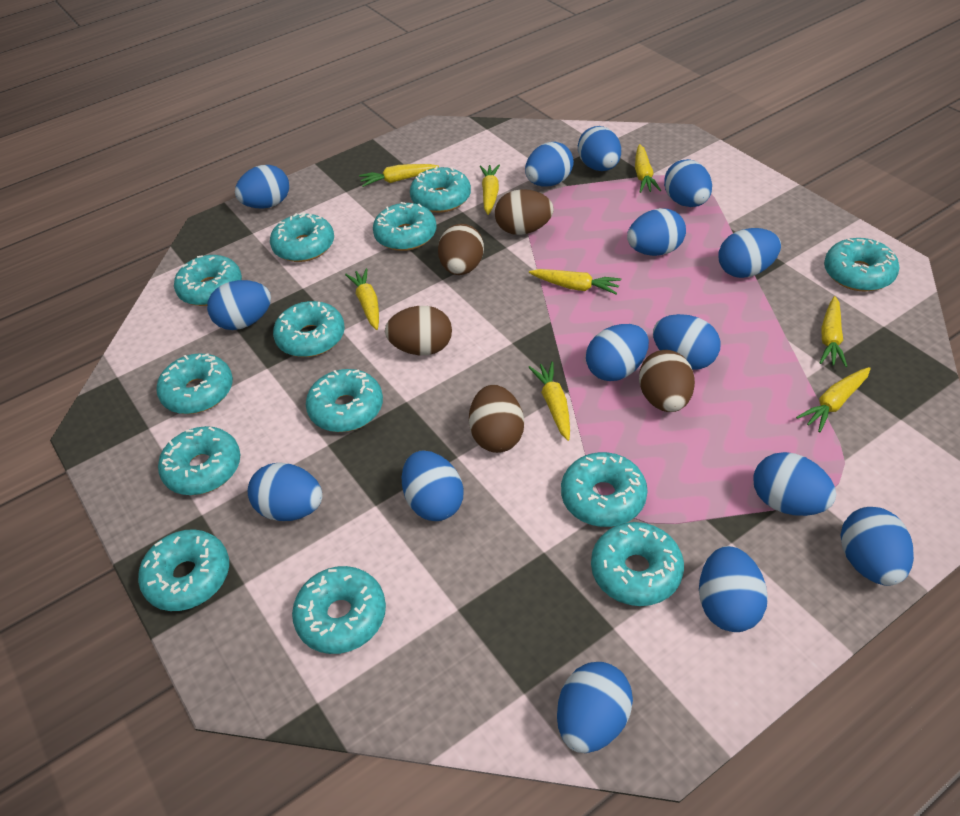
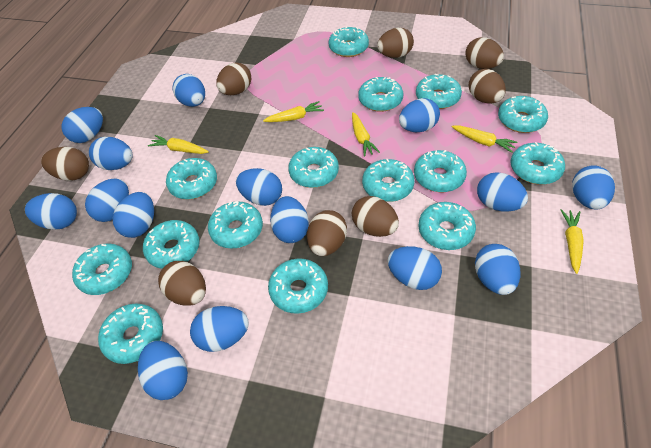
brown egg: [385,306,452,355] [438,224,484,275] [469,385,524,453] [495,189,554,235] [639,350,695,412] = 5 -> [41,147,89,181] [158,261,206,306] [216,62,251,95] [307,210,347,256] [352,196,399,237] [377,28,414,58] [465,37,504,69] [469,69,506,104] = 8
turquoise donut: [138,530,229,611] [156,354,233,414] [158,426,240,495] [174,255,242,306] [270,212,334,262] [273,301,345,357] [292,566,386,654] [306,369,383,432] [373,202,437,251] [410,166,471,213] [561,452,648,527] [591,522,684,606] [824,238,899,292] = 13 -> [72,243,132,295] [98,303,163,364] [143,220,200,269] [166,158,217,199] [208,201,263,249] [268,258,328,314] [288,147,339,188] [329,26,369,57] [358,77,403,112] [362,159,415,202] [414,150,467,192] [416,74,462,109] [418,202,476,250] [498,96,548,133] [510,142,565,185] = 15
yellow carrot: [345,268,379,330] [359,164,439,187] [480,165,500,215] [528,361,570,441] [529,269,621,294] [635,144,661,193] [796,367,871,432] [820,296,847,367] = 8 -> [148,135,209,154] [263,101,324,122] [352,112,380,157] [452,125,518,153] [561,209,583,274] = 5

